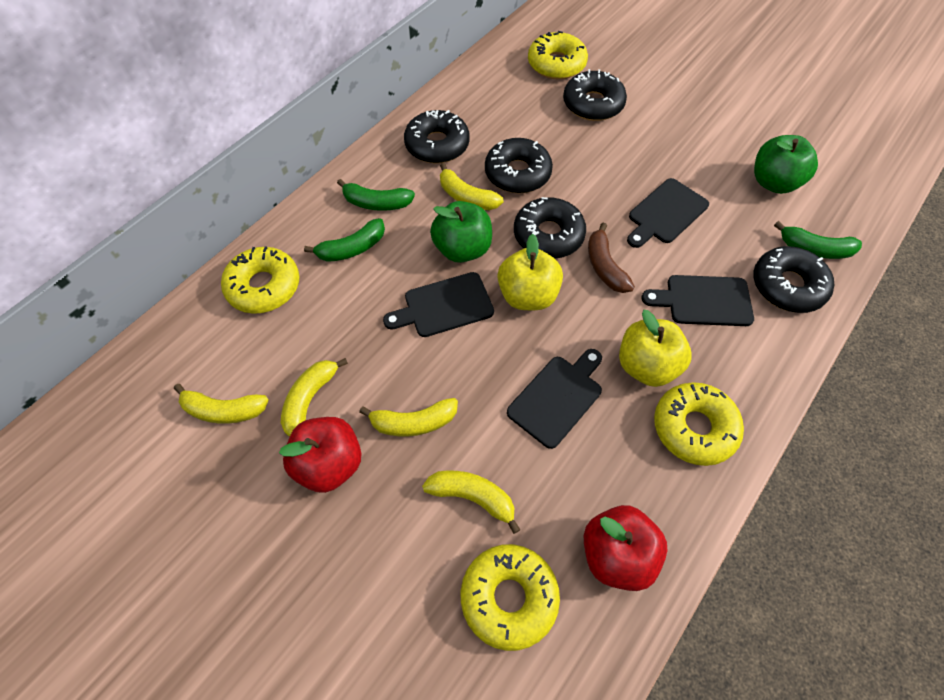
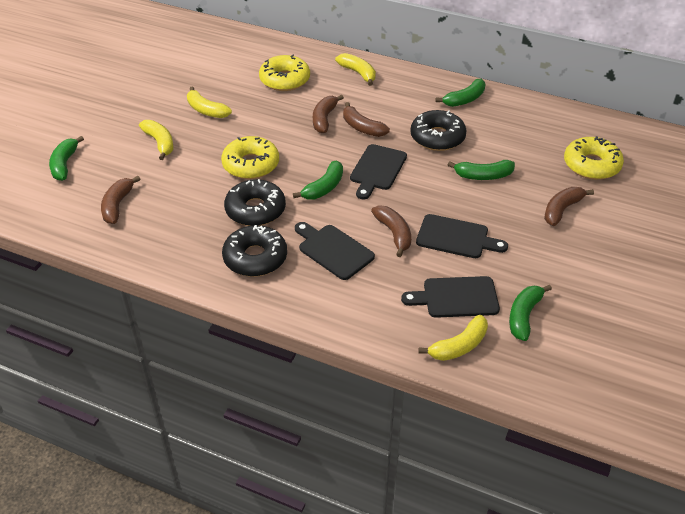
black donut: [404,110,470,163] [485,138,553,193] [514,197,586,259] [563,69,627,121] [753,246,834,313] = 5 -> [222,225,287,277] [224,179,286,226] [410,110,466,151] = 3
brown banana: [588,223,635,293] = 1 -> [101,176,140,224] [313,95,344,133] [343,102,390,137] [371,205,411,257] [544,187,594,226] = 5
green apple: [430,201,492,263] [754,135,818,194] = 2 -> none = 0
green banana: [304,218,385,262] [337,179,415,211] [774,221,862,259] = 3 -> [49,136,84,181] [293,161,343,199] [435,79,485,107] [448,160,515,180] [509,285,552,341] = 5
red apple: [279,417,362,493] [584,505,667,591] = 2 -> none = 0
yellow apple: [498,234,563,310] [619,310,692,387] = 2 -> none = 0
yellow banana: [174,384,269,424] [280,358,348,437] [359,398,458,437] [422,470,520,534] [440,163,503,210] = 5 -> [139,120,174,160] [187,87,232,118] [335,53,376,86] [419,315,488,361] = 4
yellow donut: [221,246,299,314] [461,544,560,651] [528,31,588,80] [654,382,744,466] = 4 -> [221,136,279,179] [259,54,310,91] [564,136,624,180] = 3

